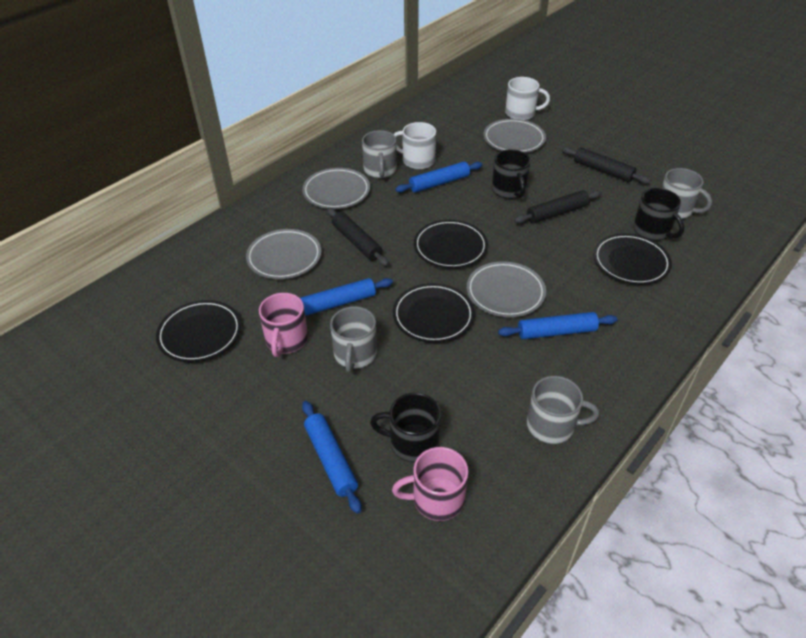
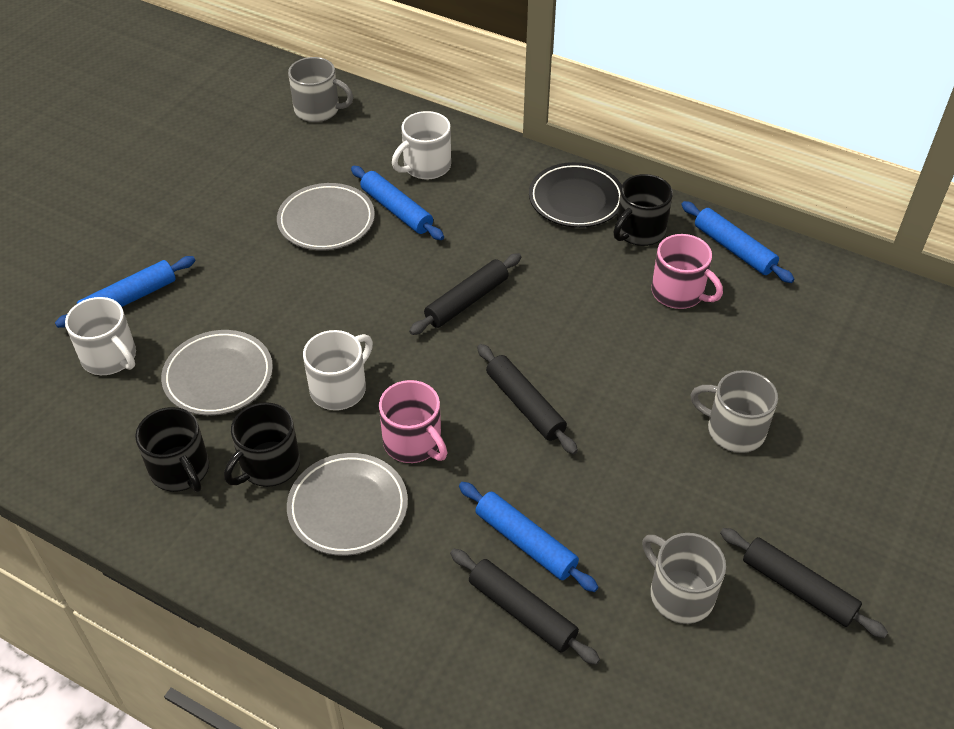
black plate: [156,300,241,362] [393,283,475,343] [414,220,488,269] [594,233,672,285] = 4 -> [529,162,622,228] = 1
black rolling pin: [327,208,389,266] [514,190,601,224] [561,147,651,184] = 3 -> [409,253,521,335] [450,549,600,665] [477,344,578,454] [720,528,888,638] = 4
grey mug: [330,306,377,373] [362,130,397,178] [527,376,599,444] [661,168,712,219] = 4 -> [288,57,353,122] [642,533,726,624] [690,370,778,453] = 3
grey plate: [246,229,322,279] [302,168,370,209] [467,261,546,317] [484,119,546,153] = 4 -> [161,330,273,416] [277,183,375,251] [287,453,408,556] = 3
white mug: [394,122,436,169] [505,77,550,120] = 2 -> [65,297,136,375] [303,330,373,410] [392,111,451,180] = 3

